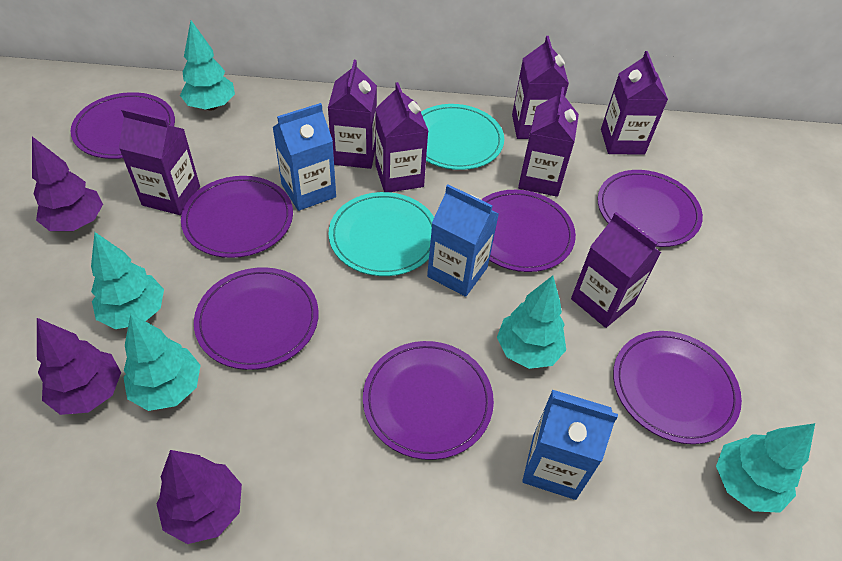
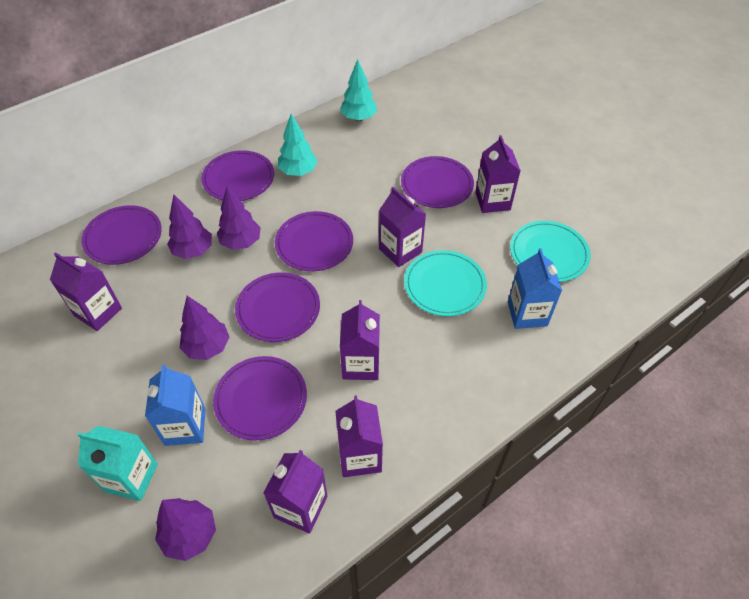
blue carton: [272,103,336,211] [427,185,499,297] [522,390,618,500] = 3 -> [145,364,205,446] [508,248,562,329] = 2
purple carton: [119,108,200,215] [328,60,377,169] [375,82,428,192] [512,36,569,139] [518,87,579,197] [571,212,661,328] [601,51,668,155] = 7 -> [50,252,122,331] [263,450,327,534] [335,395,383,477] [340,300,380,380] [379,187,426,267] [475,135,521,213] = 6
purple plate: [71,92,175,159] [181,176,293,258] [194,267,319,370] [363,341,494,460] [482,190,576,272] [598,170,703,247] [613,331,742,444] = 7 -> [81,205,162,265] [201,150,274,201] [213,356,307,441] [235,272,320,342] [275,211,353,271] [401,156,474,208] = 6
purple tree: [32,136,103,231] [37,318,121,415] [156,450,242,544] = 3 -> [155,498,216,561] [167,194,212,259] [180,296,229,360] [217,186,261,250] = 4
turquoise carton: none = 0 -> [78,426,158,501] = 1
turquoise tree: [91,232,164,329] [123,314,201,411] [180,20,235,111] [497,275,566,369] [716,423,815,513] = 5 -> [278,114,318,176] [340,59,377,121] = 2

